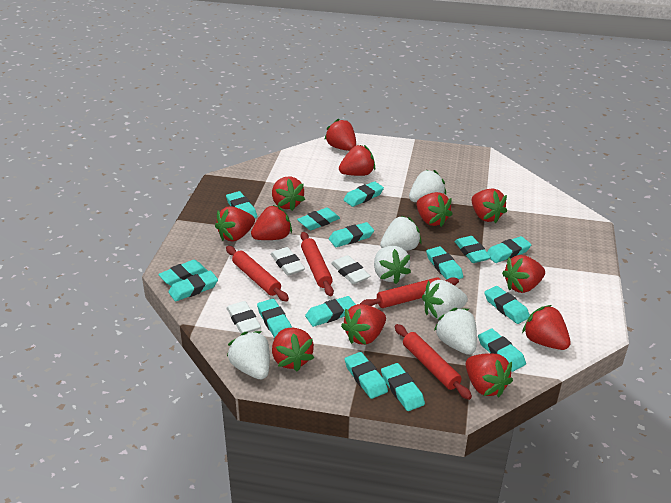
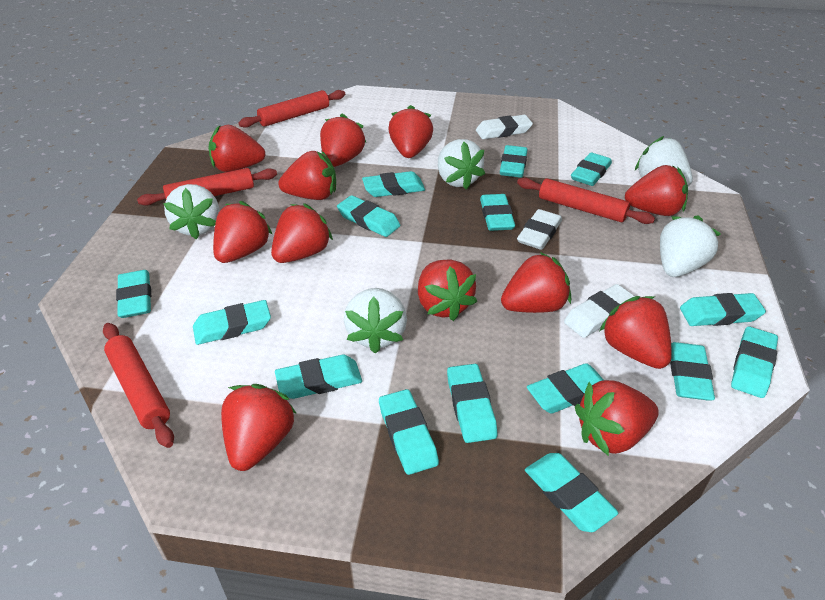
white strawberry: [227,331,270,379] [374,246,411,284] [380,215,422,251] [409,170,446,202] [422,280,468,319] [434,308,477,355] = 6 -> [163,184,219,239] [344,288,407,354] [438,139,485,190] [635,136,693,186] [660,215,721,277] = 5

